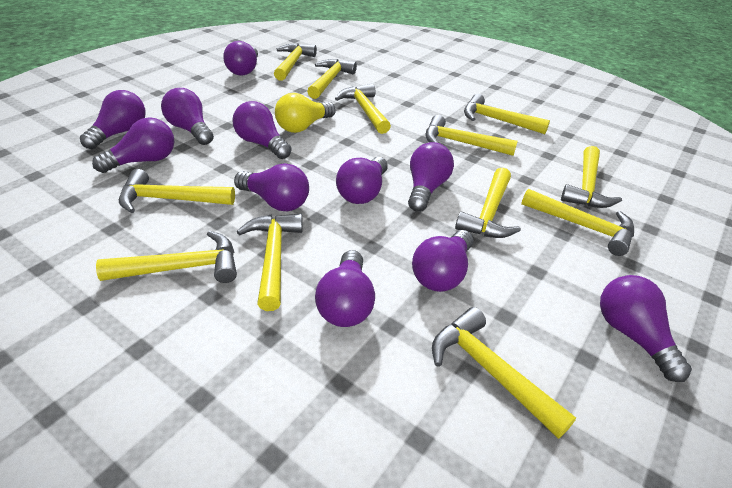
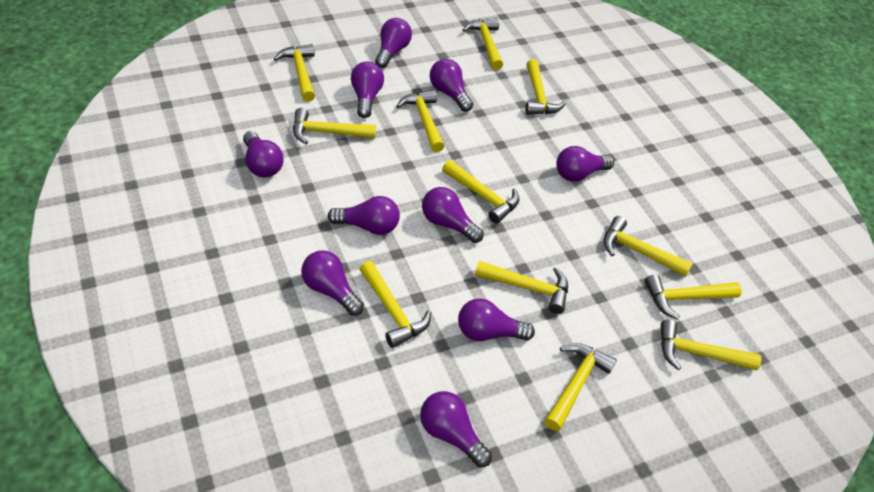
purple light bulb: [80,90,146,149] [92,117,175,173] [161,88,214,145] [223,41,258,76] [233,101,292,159] [234,163,309,211] [315,250,375,327] [336,157,388,204] [408,142,454,212] [412,230,473,292] [600,275,692,382] = 11 -> [243,131,283,178] [301,250,364,316] [327,196,400,235] [351,62,384,118] [375,18,412,68] [420,391,492,467] [422,187,483,243] [430,59,473,112] [458,298,535,341] [556,146,614,182] = 10
yellow light bulb: [275,93,336,133] = 1 -> none = 0

